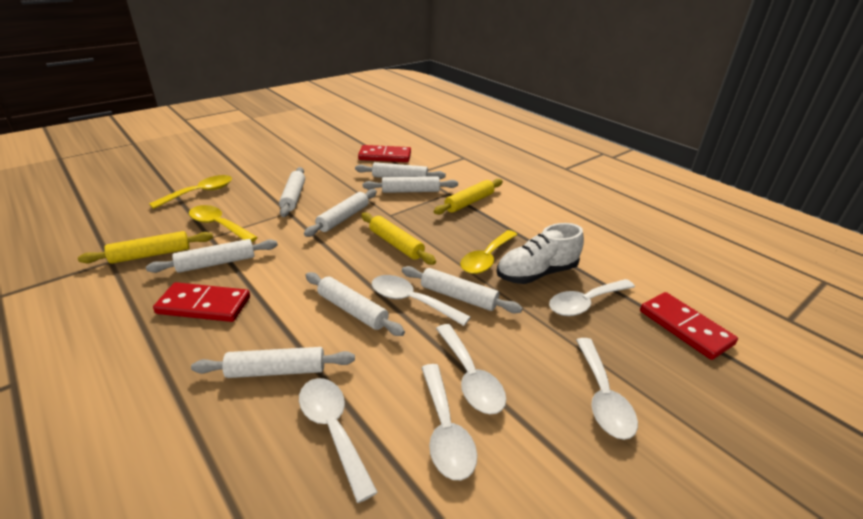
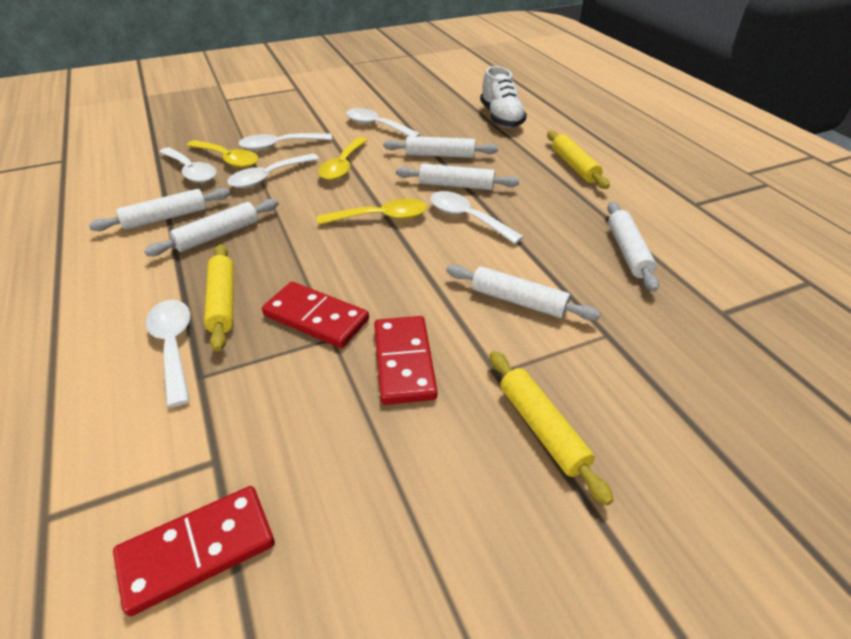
white rolling pin: [146,239,278,273] [191,347,355,378] [279,167,305,217] [304,189,377,237] [305,272,405,336] [355,162,446,179] [363,176,458,193] [402,266,523,314] = 8 -> [89,188,230,231] [144,199,278,256] [383,136,498,158] [396,164,519,190] [446,265,601,321] [607,202,659,292] = 6

